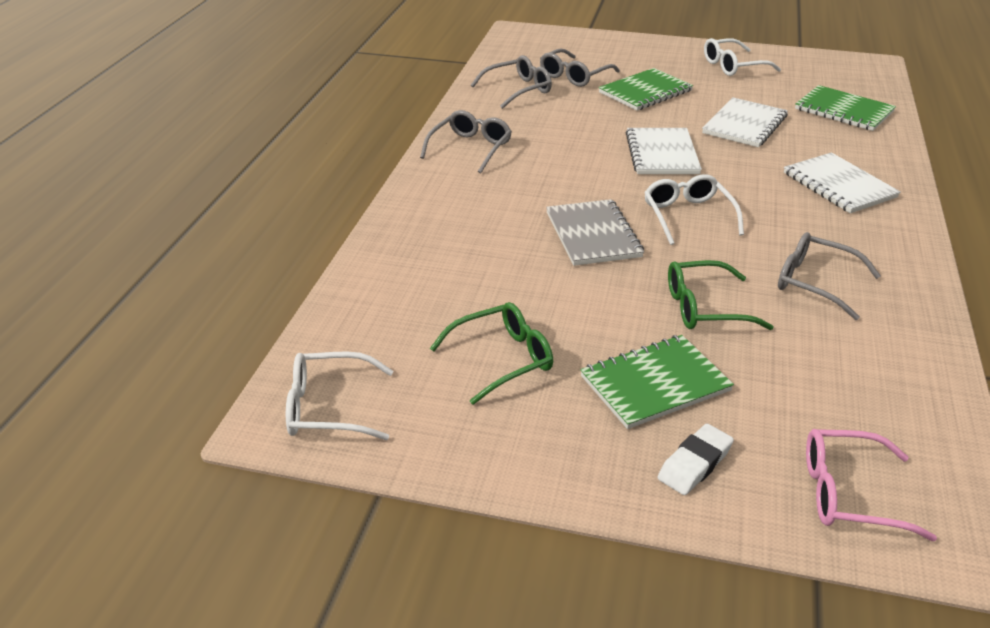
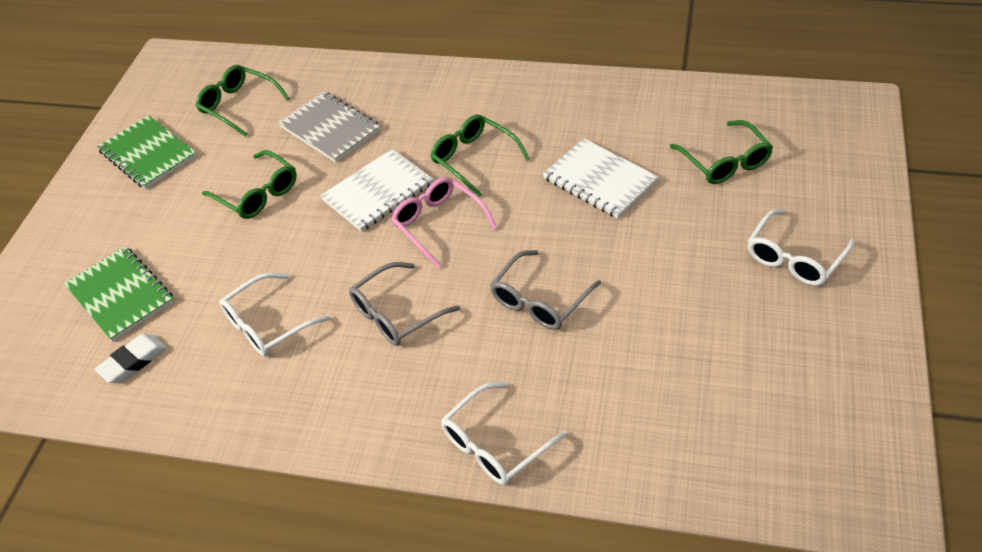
green glasses: [430,302,553,405] [668,260,773,330] = 2 -> [196,65,290,137] [202,150,297,219] [430,114,530,197] [670,120,773,184] = 4
green notebook: [580,335,734,429] [598,68,693,111] [795,85,896,131] = 3 -> [64,246,174,342] [97,115,197,189] = 2
grey glasses: [420,110,512,173] [471,55,552,109] [540,48,620,87] [778,232,881,320] = 4 -> [349,262,460,346] [490,250,601,330] = 2
white notebook: [626,128,702,174] [702,97,788,147] [784,152,900,213] = 3 -> [320,149,433,232] [543,138,659,219] = 2

